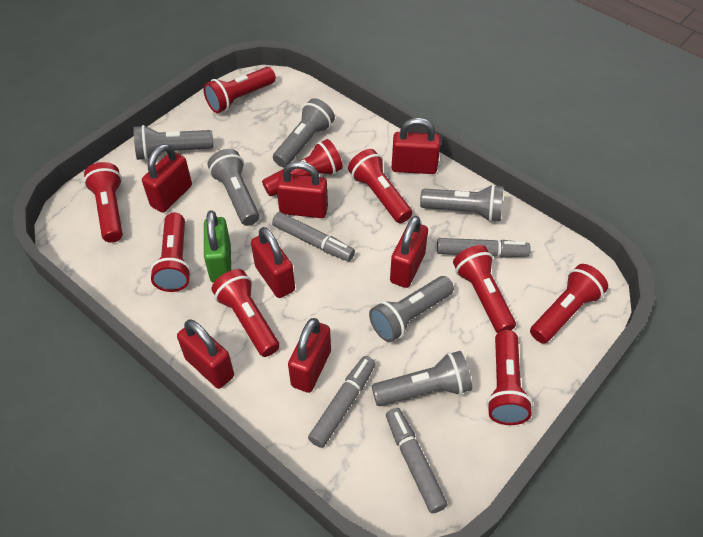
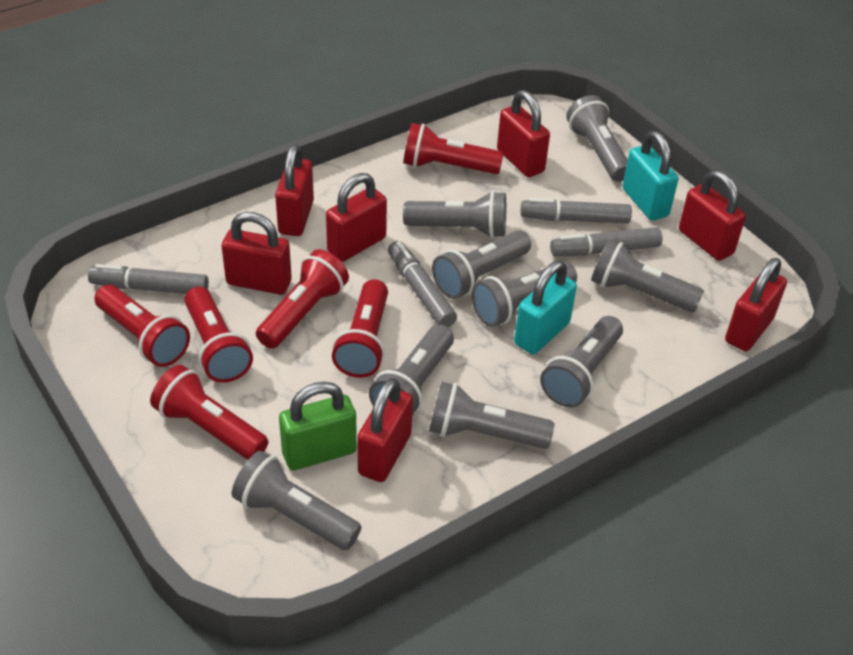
grey flashlight: [133,125,213,161] [208,149,259,226] [273,98,335,167] [369,276,454,342] [372,351,472,406] [420,184,504,222] = 6 -> [232,451,362,550] [369,324,454,416] [403,191,506,238] [429,382,554,449] [432,230,531,299] [471,262,577,327] [540,316,623,407] [566,95,628,182] [591,239,704,312] = 9
red flashlight: [84,162,123,243] [150,213,191,292] [203,67,276,113] [212,269,280,357] [262,139,343,196] [348,149,412,223] [453,245,516,333] [487,330,533,425] [530,264,608,344] = 9 -> [94,285,190,367] [150,365,268,460] [184,287,253,383] [256,249,349,349] [332,279,388,378] [403,123,503,174] = 6
turquoise padlock: none = 0 -> [514,261,577,354] [622,131,678,220] = 2

